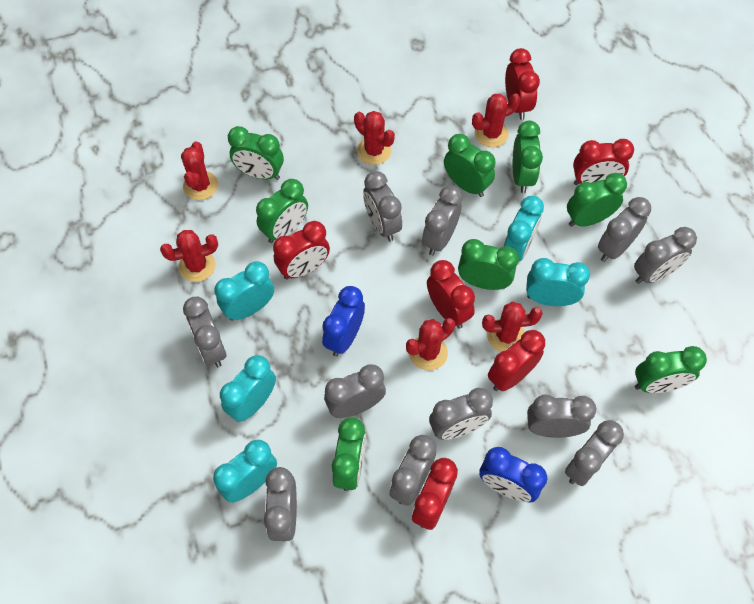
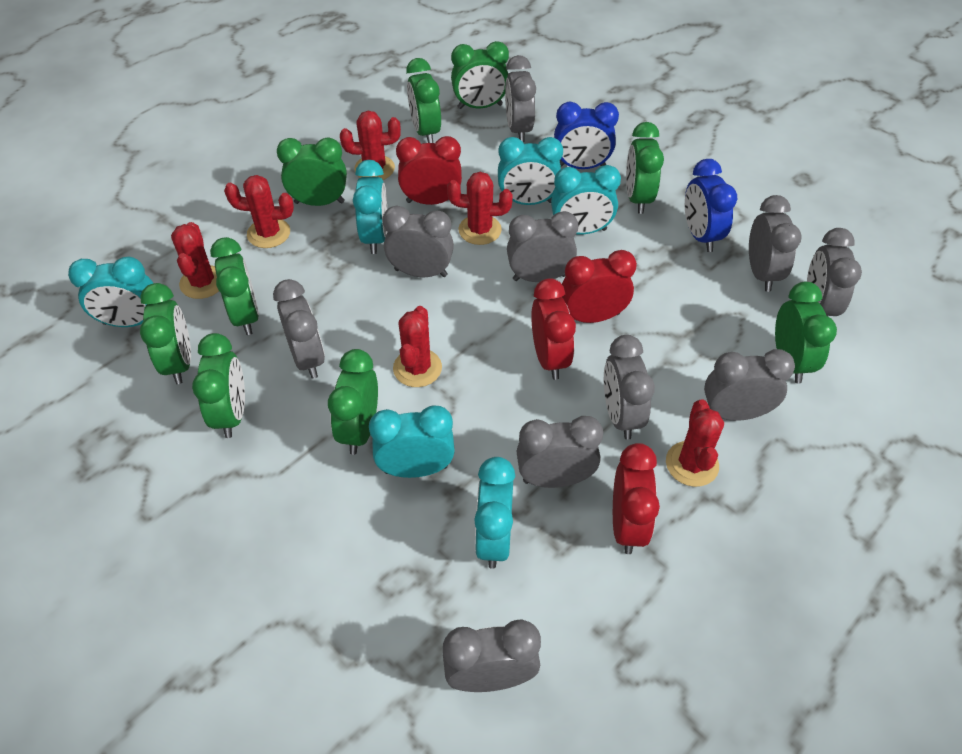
green clock: [228,126,284,180] [256,179,308,243] [332,417,366,491] [444,134,496,197] [458,239,519,290] [513,120,543,193] [567,173,627,227] [635,346,707,393] = 8 -> [140,283,191,384] [192,333,245,438] [210,237,259,335] [277,138,347,206] [328,349,378,455] [406,58,441,143] [451,41,509,109] [626,122,664,214] [775,282,837,383] = 9
grey clock: [183,297,226,367] [264,467,297,541] [324,364,386,418] [363,171,402,241] [389,435,436,506] [422,186,463,256] [429,388,493,440] [527,395,596,438] [565,420,624,486] [598,197,651,262] [634,227,697,284] = 11 -> [273,279,325,379] [383,205,454,277] [443,619,541,692] [505,55,536,142] [507,211,578,282] [516,416,603,488] [604,335,655,440] [704,349,795,421] [749,195,802,292] [807,228,862,316] = 10
red clock: [273,221,330,279] [412,458,458,530] [427,260,475,328] [488,330,545,391] [505,48,540,120] [573,139,634,185] = 6 -> [396,136,462,205] [531,278,576,380] [562,250,637,323] [613,443,660,554] = 4
turquoise clock: [213,440,277,503] [214,261,274,321] [220,355,276,422] [503,196,544,262] [526,258,590,306] = 5 -> [68,257,154,327] [353,160,387,254] [369,405,455,478] [474,457,515,569] [498,137,563,205] [551,165,621,235] = 6

